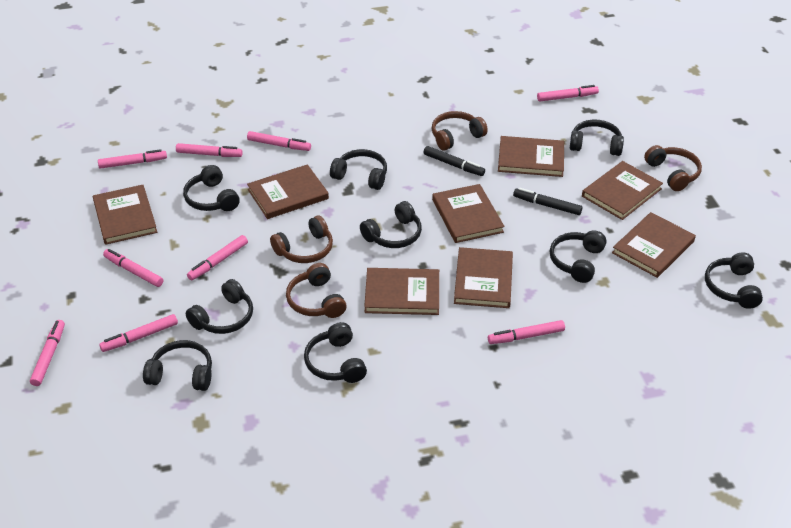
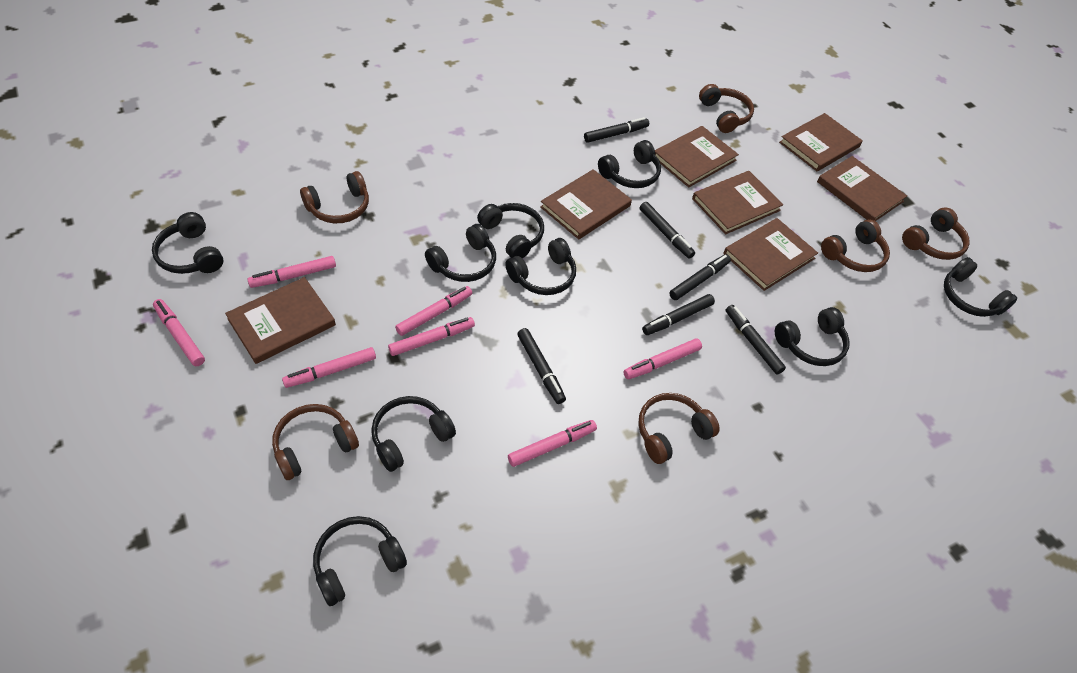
black marker: [424,146,485,176] [513,188,582,215] = 2 -> [517,328,566,404] [584,117,649,143] [639,202,695,259] [642,294,715,335] [669,254,731,300] [726,305,786,374] = 6
brown book: [93,185,157,245] [247,164,329,219] [364,268,439,315] [432,184,505,243] [454,247,513,308] [498,136,564,177] [582,161,663,220] [612,212,696,278] = 8 -> [225,277,336,364] [540,169,632,239] [655,126,739,187] [692,171,783,234] [723,218,818,291] [779,113,863,171] [817,156,907,221] = 7
brown headphones: [270,216,333,263] [286,263,347,318] [432,111,488,151] [644,145,702,191] = 4 -> [272,404,359,480] [300,171,369,223] [638,393,720,464] [699,84,754,133] [821,219,890,272] [902,208,970,260] = 6
pink marker: [30,320,65,386] [98,149,167,169] [99,314,178,352] [103,249,163,287] [176,143,243,157] [187,235,248,280] [247,131,311,151] [488,320,565,344] [537,85,599,102] = 9 -> [153,299,205,366] [247,256,336,288] [282,347,376,388] [388,317,475,356] [395,286,472,336] [508,420,597,467] [623,338,702,379] = 7

